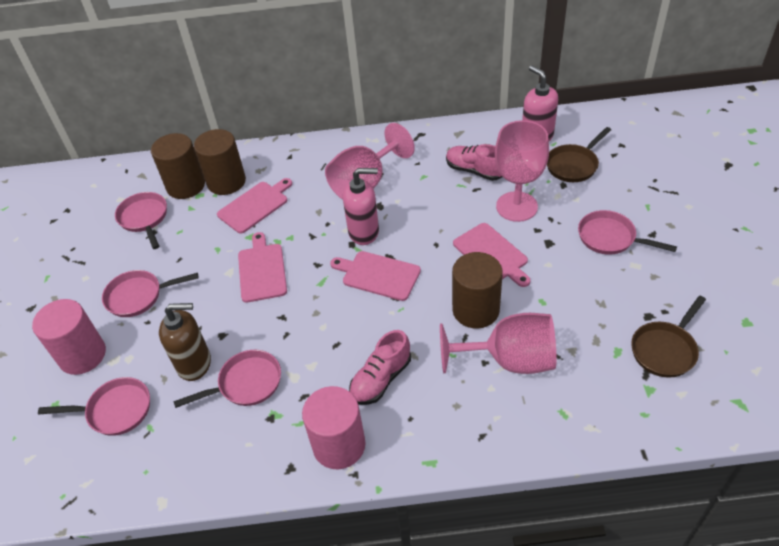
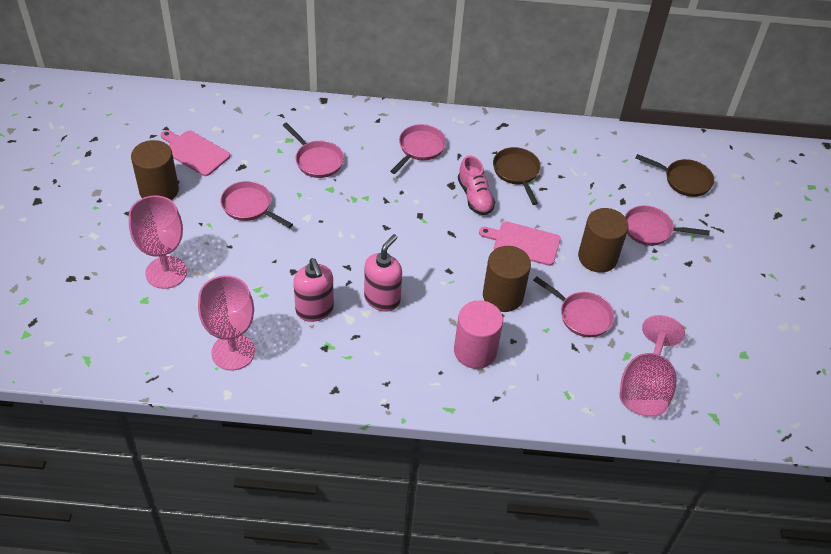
brown soap dispenser: [159,303,211,381] = 1 -> none = 0
pink cutting board: [217,178,292,233] [238,232,287,303] [330,251,421,301] [453,223,531,287] = 4 -> [161,130,230,176] [479,221,561,266] = 2
pink cylinder: [32,299,106,375] [302,386,366,469] = 2 -> [454,300,503,369] = 1
pink shoe: [349,330,411,405] [446,144,502,181] = 2 -> [458,156,495,215] = 1

